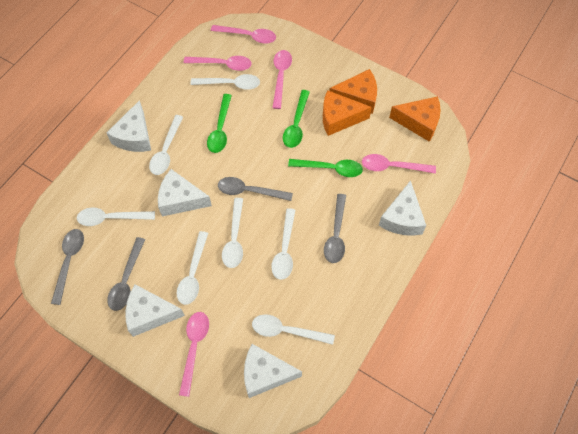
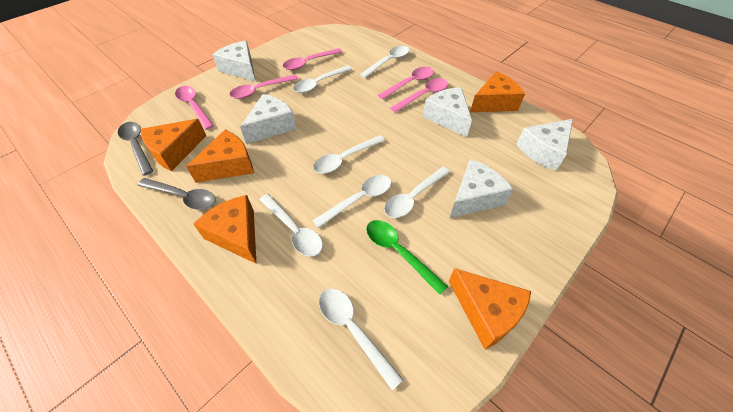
green spoon: [207,94,232,153] [283,90,310,148] [288,159,363,177] = 3 -> [366,220,448,295] = 1
grey spoon: [51,229,84,305] [107,237,145,311] [218,177,293,201] [324,194,346,263] = 4 -> [118,122,153,176] [138,178,215,210] = 2
orange cheese: [323,90,372,136] [329,69,377,114] [389,96,441,142] = 3 -> [141,119,206,171] [186,130,254,183] [194,195,257,264] [449,268,531,349] [470,71,525,112] = 5

